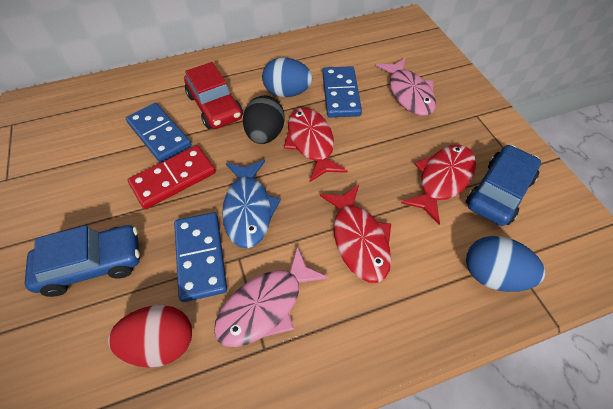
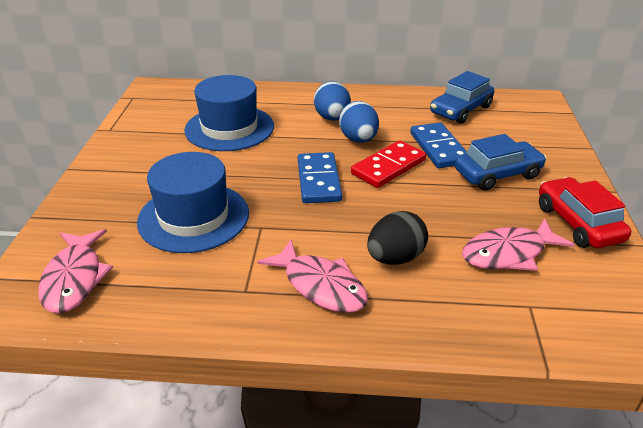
blue domino: [126,103,192,163] [174,212,227,302] [322,66,362,117] = 3 -> [298,152,342,203] [410,122,467,168] = 2
blue fish: [222,160,281,248] = 1 -> none = 0
blue hat: none = 0 -> [137,152,249,253] [184,75,274,151] = 2
pink fish: [214,246,329,347] [376,58,436,116] = 2 -> [38,229,113,313] [257,239,368,313] [462,218,575,271] = 3
red egg: [108,305,192,368] = 1 -> none = 0
red fish: [284,107,348,182] [320,185,391,283] [401,145,476,225] = 3 -> none = 0

